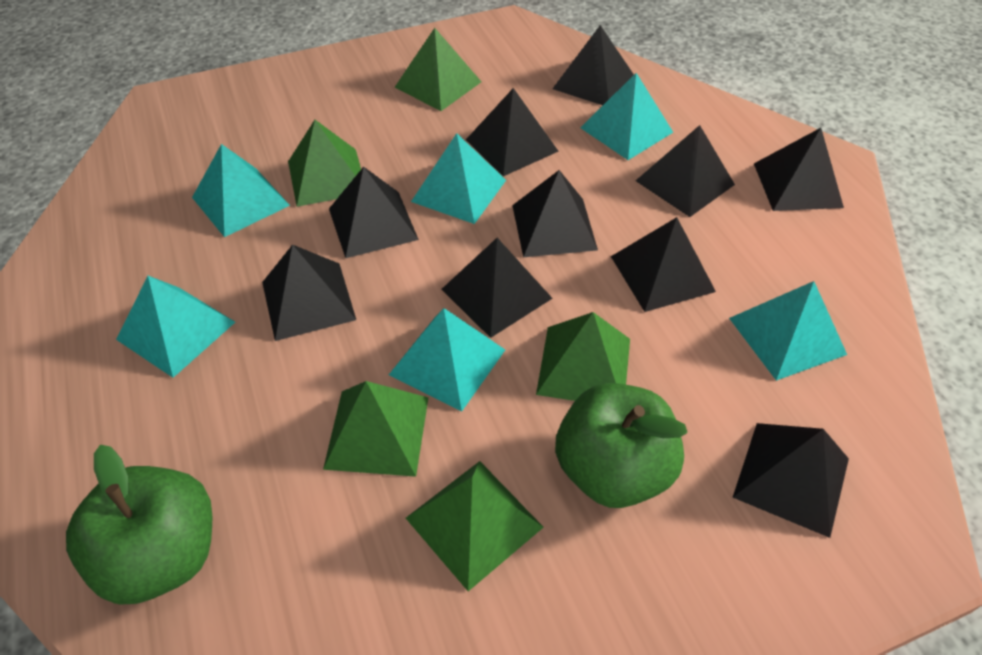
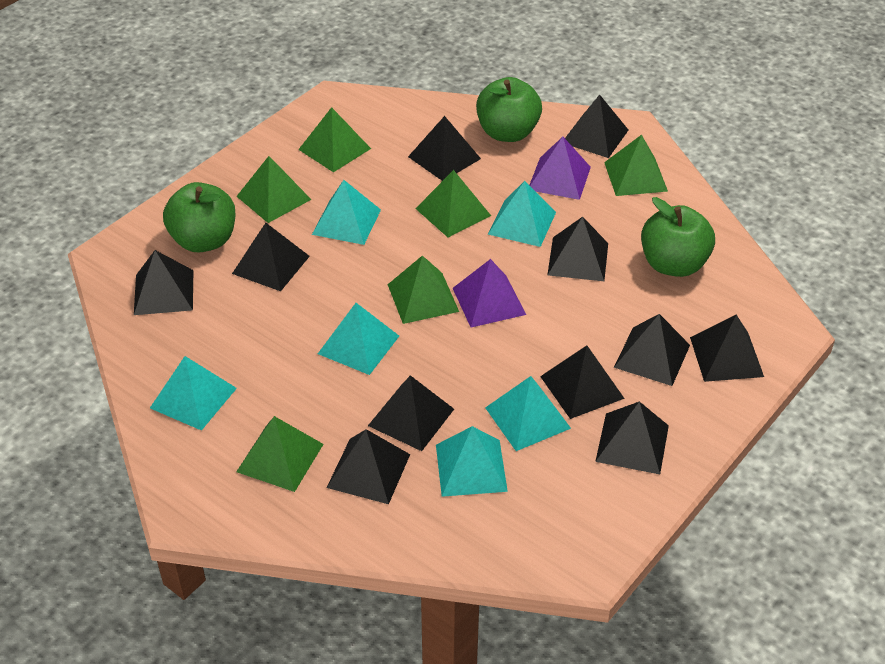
black pyramid: [262,245,356,341] [329,167,419,258] [442,238,553,338] [466,88,558,176] [512,170,598,257] [552,25,634,105] [611,217,716,312] [636,125,735,217] [733,423,849,538] [754,128,844,211] = 10 -> [134,250,193,315] [232,223,310,291] [327,429,410,504] [368,375,454,451] [408,116,481,181] [540,345,625,419] [547,217,608,281] [565,95,628,158] [595,401,669,474] [614,314,690,386] [690,315,764,382] = 11
green apple: [66,445,212,605] [555,383,688,508] = 2 -> [163,182,236,252] [476,77,542,142] [641,197,715,277] = 3
green pyramid: [288,120,361,207] [323,381,429,477] [395,28,481,111] [406,461,544,591] [536,312,630,401] = 5 -> [236,156,312,223] [236,416,323,492] [298,107,371,172] [387,256,459,324] [415,170,491,237] [604,135,668,196] = 6
purple pyramid: none = 0 -> [453,259,526,327] [529,137,591,200] = 2

